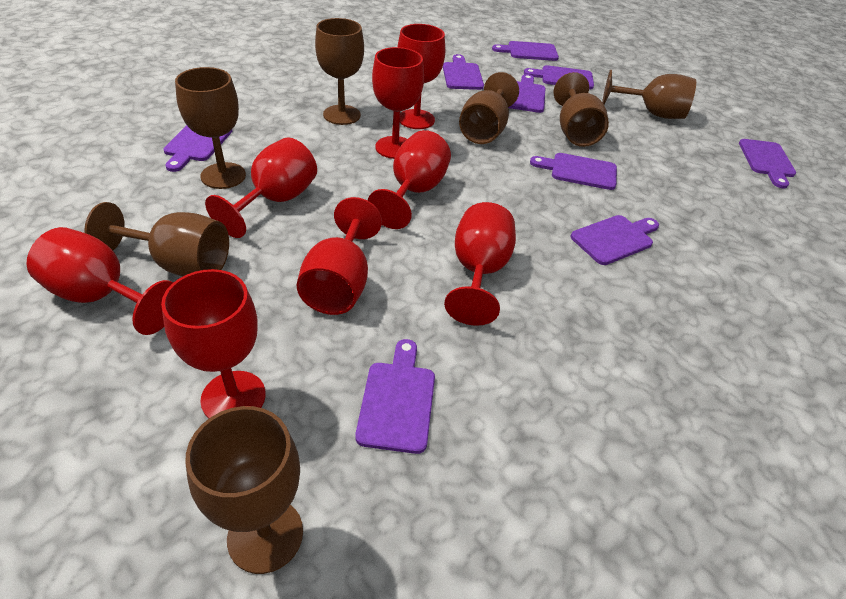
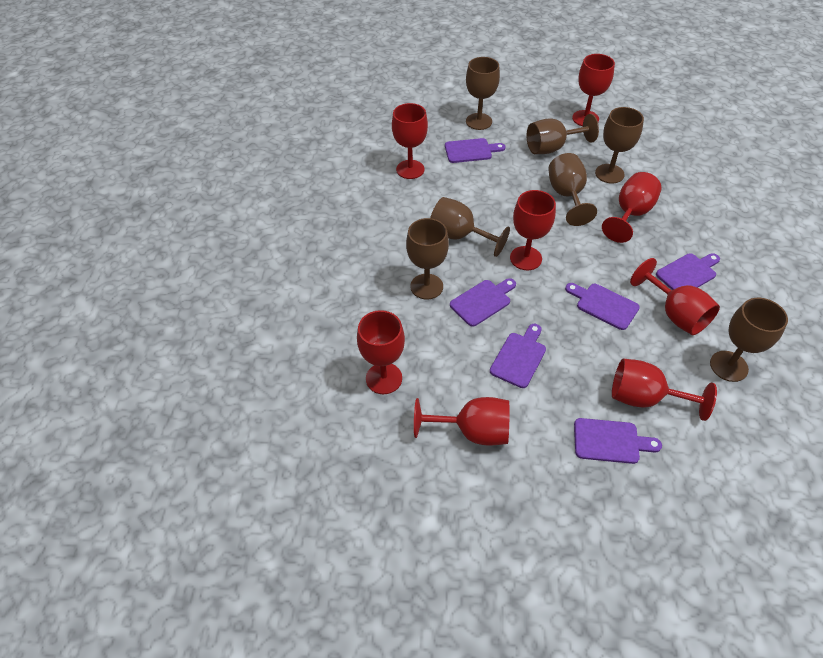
purple cutting board: [163,125,232,172] [355,339,435,454] [443,54,484,90] [492,41,559,61] [508,74,545,113] [524,65,594,89] [530,153,617,190] [570,215,659,265] [739,139,796,188] = 9 -> [445,138,505,163] [450,278,516,327] [490,324,546,388] [565,283,640,330] [574,418,662,464] [656,253,720,290] = 6

